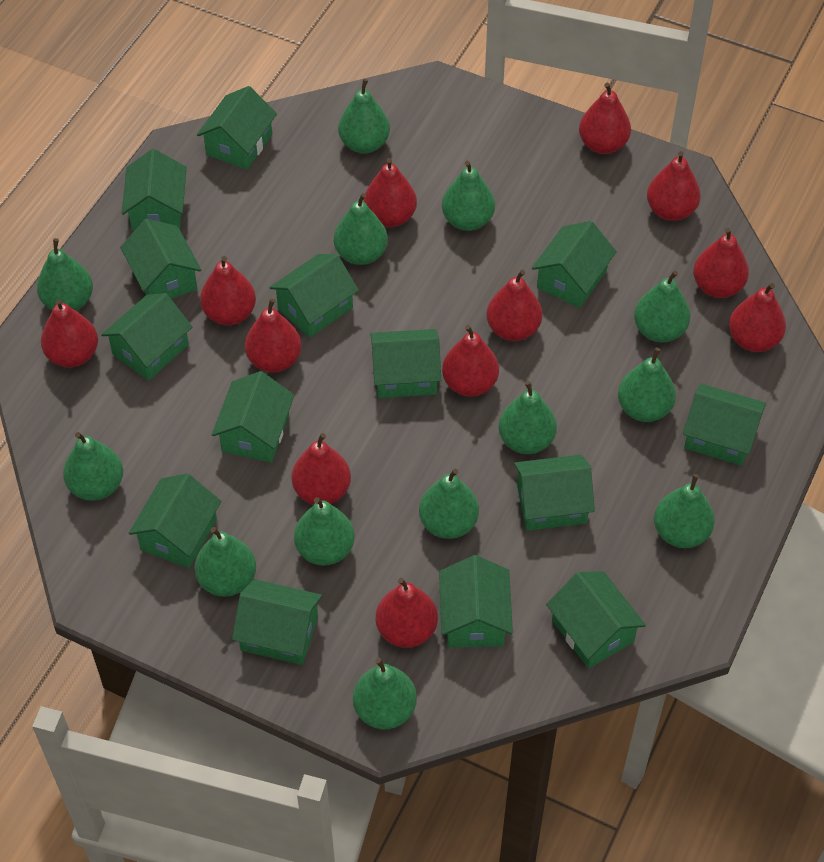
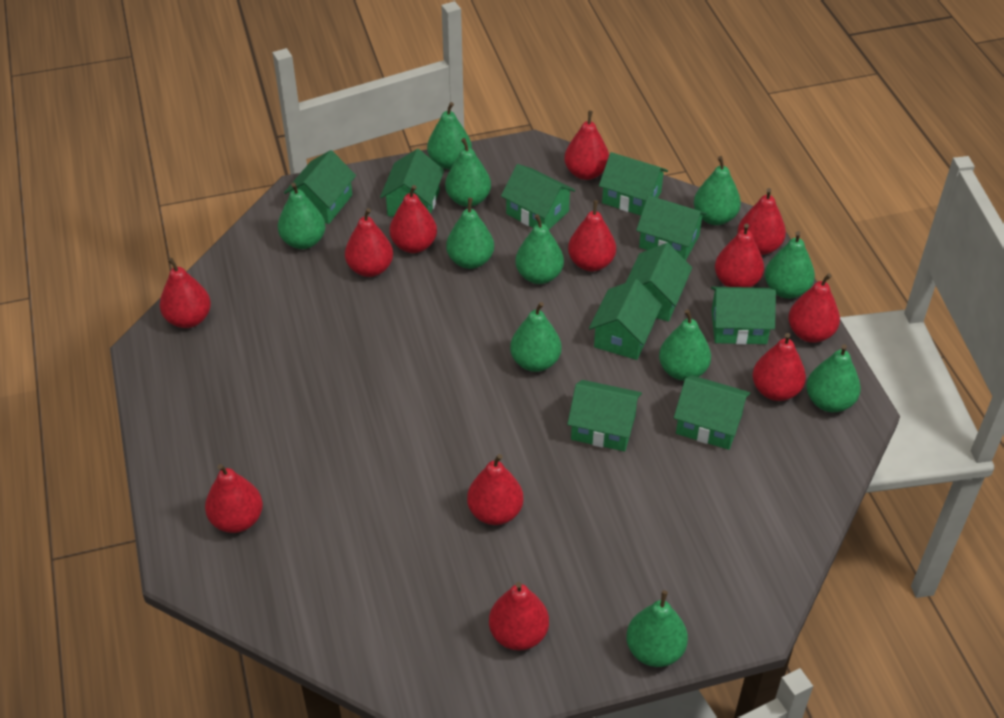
green house: [101,293,192,381] [120,219,201,299] [122,149,186,231] [129,474,221,568] [197,86,277,170] [212,371,294,463] [232,579,322,665] [269,254,359,338] [370,329,441,398] [439,555,513,648] [514,455,595,531] [532,221,617,308] [546,571,646,669] [683,384,766,466] = 14 -> [284,150,356,224] [380,149,444,217] [501,164,575,229] [567,380,642,451] [589,279,662,360] [599,152,668,216] [626,243,692,322] [636,196,707,260] [674,375,751,450] [711,287,776,345] = 10
green pear: [37,238,93,311] [63,432,123,501] [195,527,256,597] [294,497,355,566] [334,193,388,265] [338,79,390,154] [353,658,417,729] [419,469,479,539] [442,161,495,231] [498,381,557,454] [618,348,676,422] [634,271,691,343] [654,474,715,548] = 13 -> [278,183,326,249] [427,102,472,169] [445,138,491,207] [446,198,494,269] [510,302,562,372] [515,214,564,284] [626,590,688,667] [659,309,711,381] [694,156,741,225] [765,231,815,299] [806,344,861,412] = 11

